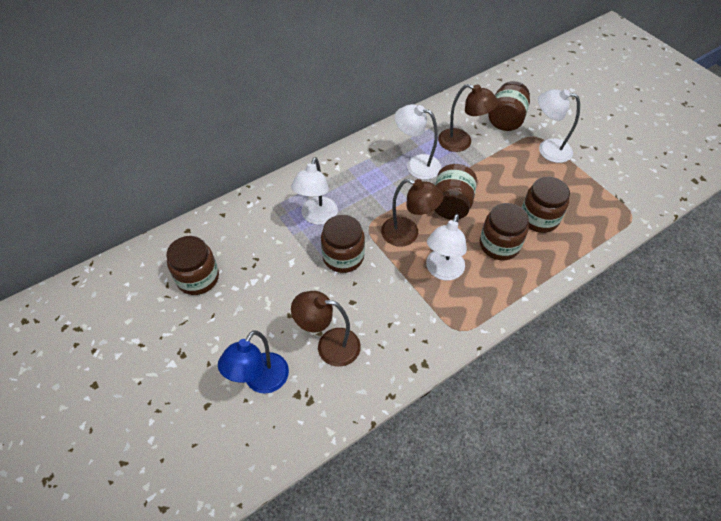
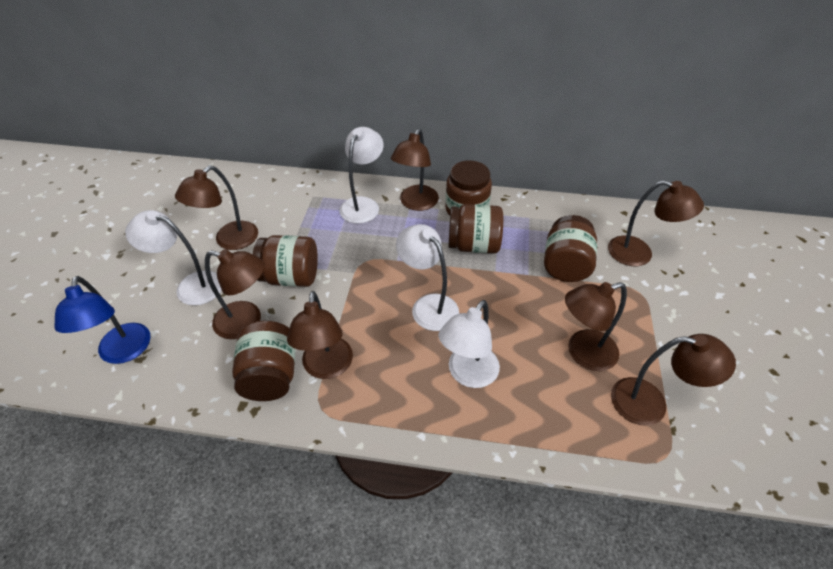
brown jar: [166,236,219,295] [321,215,365,273] [435,164,477,220] [480,203,529,260] [488,81,530,131] [522,177,570,233] = 6 -> [232,321,296,401] [253,235,318,287] [445,160,492,216] [448,204,503,253] [544,215,597,282] = 5
brown lamp: [291,291,361,367] [381,179,443,247] [438,84,498,152] = 3 -> [175,166,258,250] [205,249,265,339] [287,291,353,379] [391,129,439,211] [565,282,627,371] [608,180,704,266] [611,334,736,426] = 7

